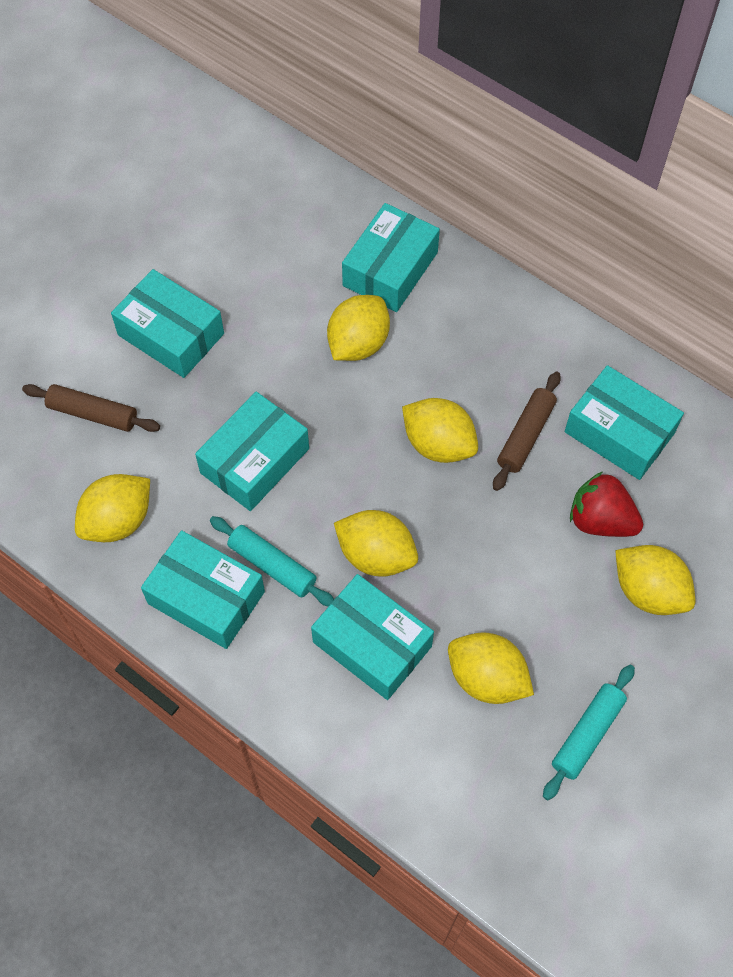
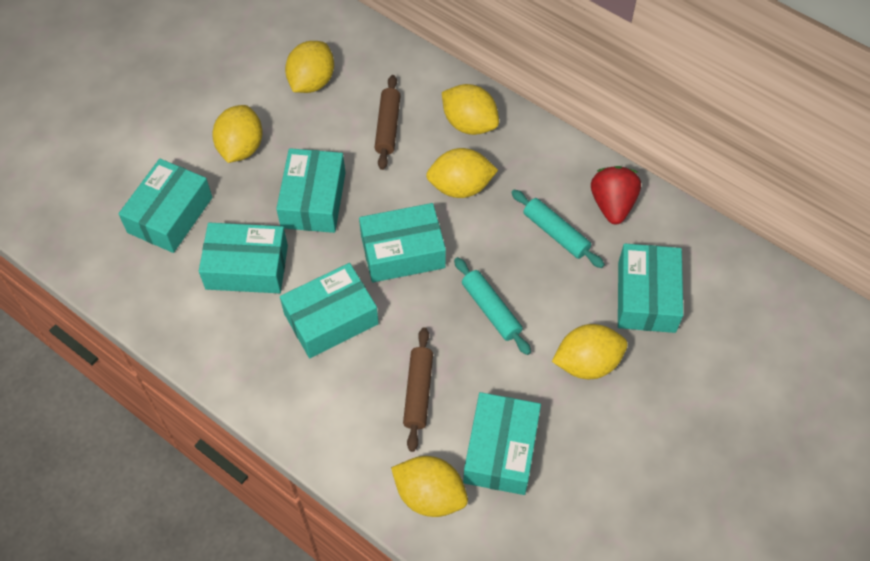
turquoise box: [111,269,224,378] [141,530,265,649] [195,392,309,511] [311,574,434,700] [342,203,440,312] [565,365,684,480] = 6 -> [118,159,212,253] [199,223,288,293] [276,148,345,233] [280,263,379,358] [359,203,446,283] [463,392,541,495] [618,244,683,333] = 7

